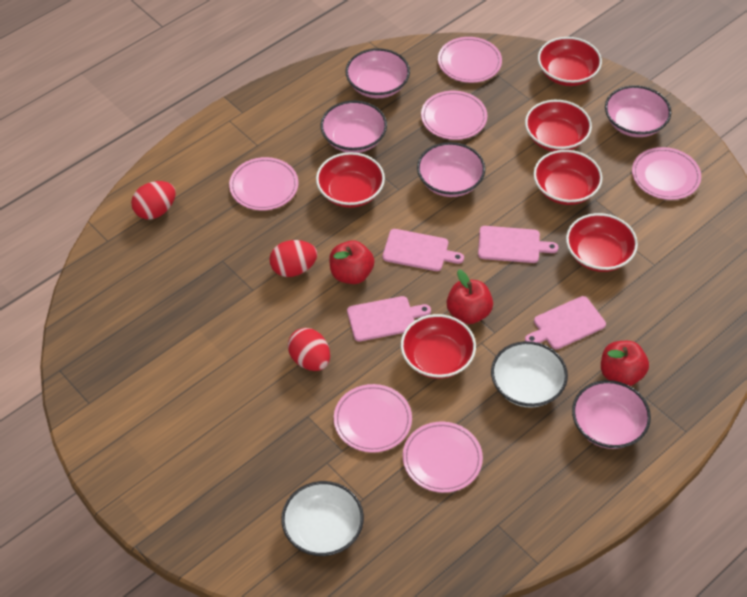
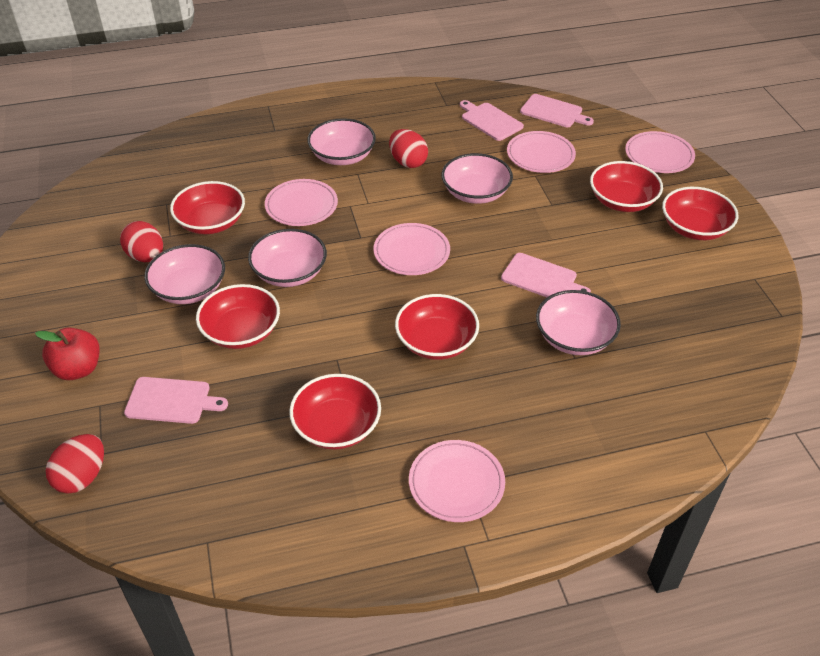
pink plate: [229,157,298,211] [334,384,412,453] [403,422,483,493] [421,91,487,140] [438,37,502,83] [632,147,701,200] = 6 -> [265,179,338,226] [374,223,450,275] [409,440,505,522] [507,131,576,173] [625,131,695,173] = 5
red apple: [329,240,374,284] [447,269,493,324] [601,341,649,386] = 3 -> [35,327,100,380] = 1
white bowl: [281,481,364,556] [491,341,568,408] = 2 -> none = 0

